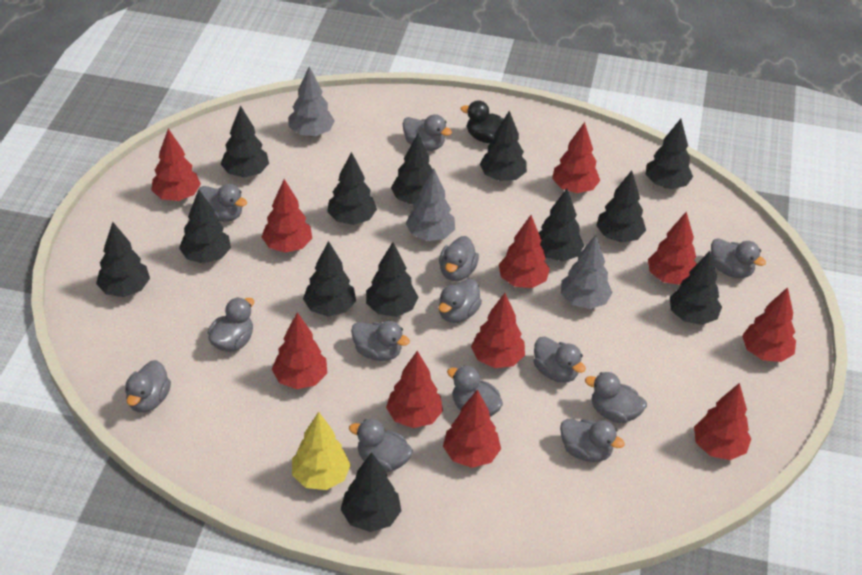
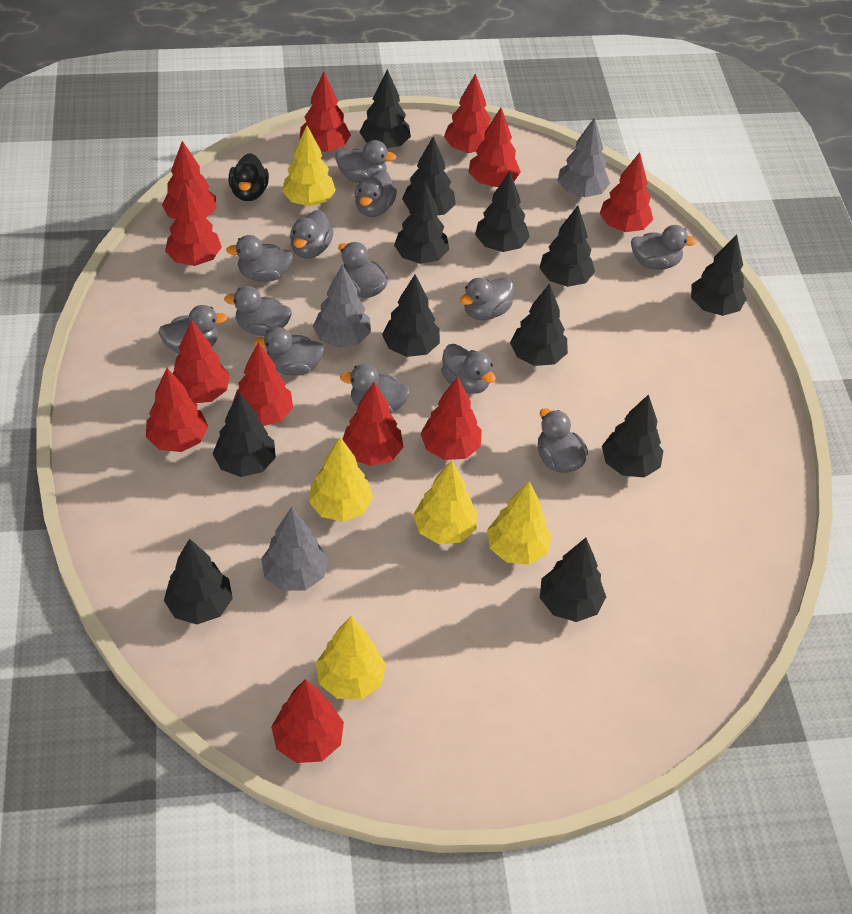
black tree: [96,222,150,297] [179,189,231,264] [221,105,269,177] [303,241,356,316] [327,152,377,225] [340,452,401,532] [366,242,418,317] [391,134,433,205] [480,111,527,181] [539,189,584,261] [596,170,646,243] [645,119,693,189] [670,251,722,325] = 13 -> [164,538,233,624] [213,392,276,477] [359,69,411,149] [382,274,440,357] [394,182,449,264] [402,136,456,216] [475,171,530,252] [510,283,568,366] [539,206,595,287] [540,538,606,622] [602,394,663,477] [691,234,747,316] = 12
red tree: [151,129,201,201] [262,179,312,253] [272,312,327,389] [386,351,443,428] [443,389,501,468] [471,293,525,368] [499,215,550,288] [552,122,600,193] [648,212,697,285] [694,383,751,460] [742,287,796,362] = 11 -> [146,368,208,452] [162,141,216,219] [165,183,222,266] [173,319,230,403] [232,342,293,426] [271,679,344,763] [300,72,351,152] [342,382,403,466] [420,376,482,460] [444,73,491,153] [469,108,521,187] [600,152,653,232] = 12
yellow tree: [292,411,351,490] = 1 -> [282,126,336,206] [309,437,373,522] [316,616,386,699] [413,460,477,544] [487,481,552,565] = 5

